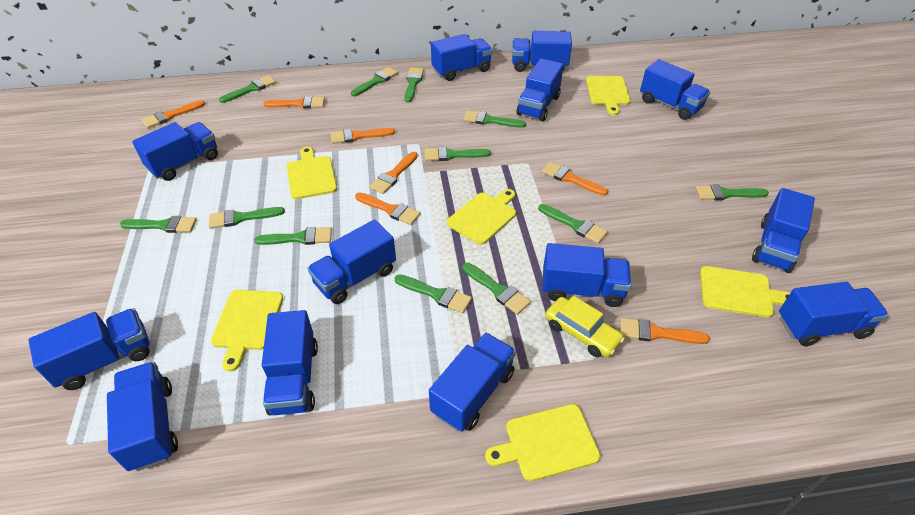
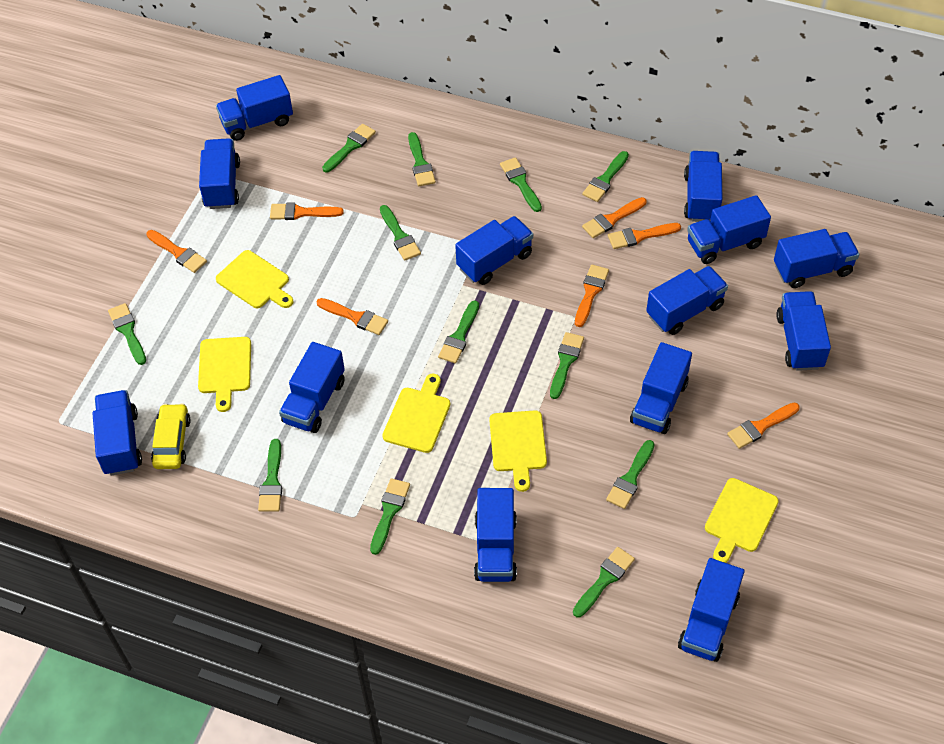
yellow cutting board: [211,290,283,372] [287,147,337,199] [447,189,516,245] [485,404,600,481] [586,76,630,115] [700,266,790,318] = 6 -> [198,337,251,412] [216,250,294,308] [382,373,450,453] [489,411,547,492] [705,478,779,563] = 5

